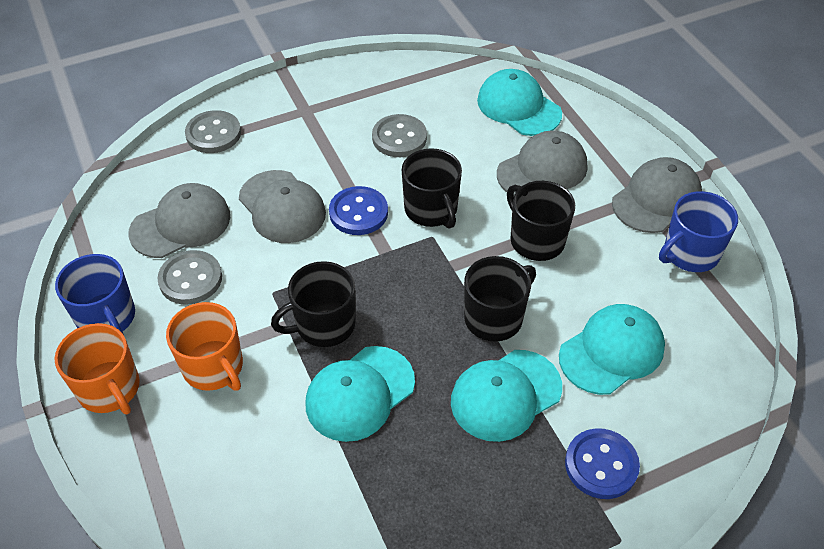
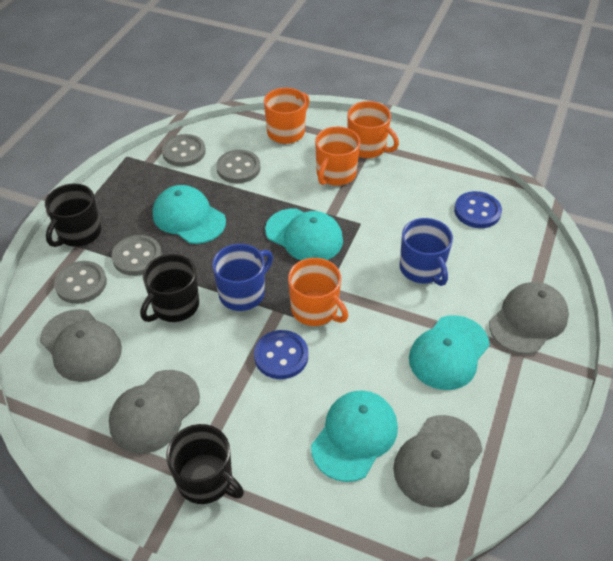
black mug: [271,261,356,347] [402,148,462,229] [464,256,536,342] [507,181,575,261] = 4 -> [45,183,102,247] [140,254,199,322] [166,424,244,504] = 3
grey button: [157,250,222,305] [185,110,241,153] [372,114,427,157] = 3 -> [54,261,107,304] [112,235,162,276] [162,134,206,167] [216,150,261,183] = 4
orange mug: [55,323,140,414] [166,302,243,391] = 2 -> [264,88,309,144] [288,258,348,326] [315,127,360,186] [347,101,399,158] = 4

